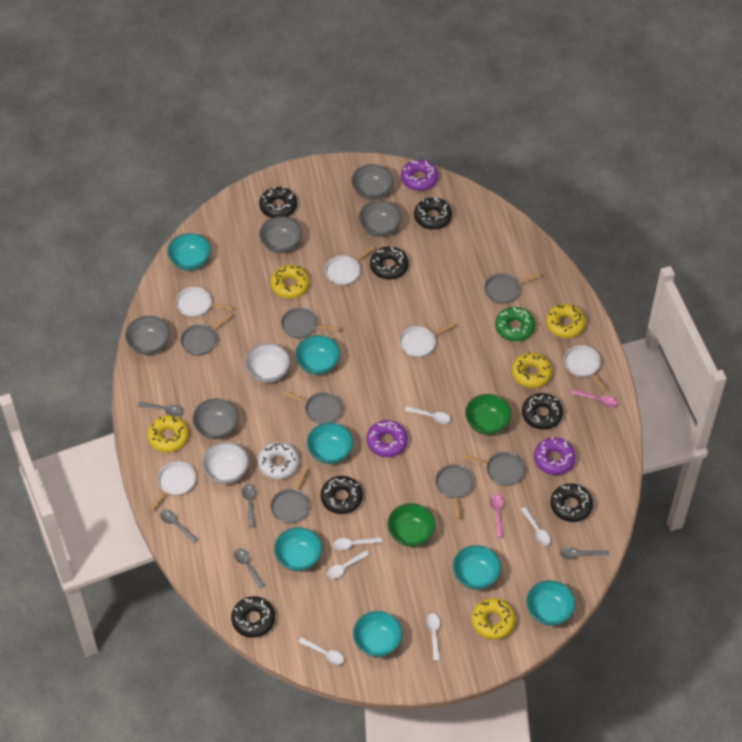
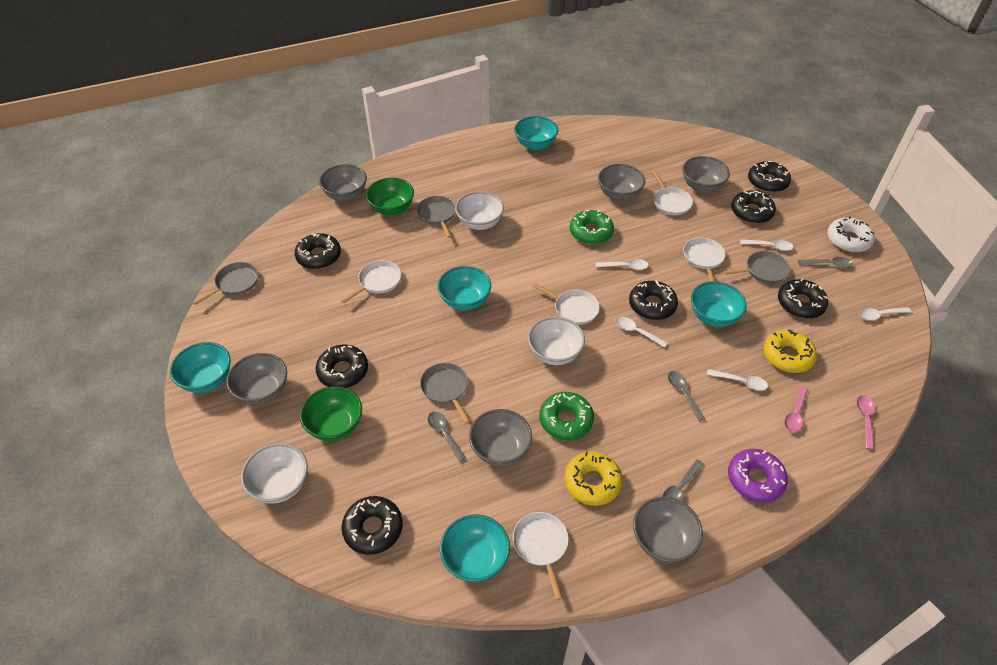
green donut: [495,307,535,341] = 1 -> [539,392,594,440] [570,210,614,244] = 2
grey bowl: [125,316,170,355] [192,398,238,439] [259,216,302,253] [351,164,393,200] [359,201,401,237] = 5 -> [226,353,287,405] [319,164,367,201] [469,409,532,466] [598,164,645,201] [633,497,703,563] [682,156,730,192] = 6
grey pan: [180,314,231,355] [271,468,309,523] [281,308,340,338] [284,391,342,424] [435,464,474,519] [463,452,525,486] [484,273,541,304] = 7 -> [193,262,258,305] [417,196,455,238] [420,363,470,423] [723,251,790,284] = 4
grey spoon: [138,402,183,416] [160,510,198,543] [234,548,265,588] [242,484,256,528] [560,547,609,559] = 5 -> [428,411,466,462] [663,459,704,501] [668,371,705,421] [798,257,853,268] = 4
purple donut: [366,420,408,457] [401,159,438,191] [534,437,576,475] = 3 -> [728,449,788,503] = 1
turquoise bowl: [167,233,211,271] [274,527,322,571] [295,335,340,375] [306,422,353,464] [353,611,402,657] [452,545,501,590] [526,580,575,626] = 7 -> [170,342,231,393] [437,266,491,310] [440,514,510,582] [514,116,558,150] [691,281,747,327] = 5
white bowl: [202,442,249,484] [245,343,290,383] = 2 -> [241,443,308,504] [455,191,504,230] [528,317,585,365] = 3
white spoon: [298,637,344,665] [327,550,370,579] [333,537,382,551] [405,406,450,424] [426,613,440,661] [521,507,551,546] = 6 -> [596,259,649,270] [615,317,668,348] [707,369,768,391] [740,239,793,251] [859,307,912,320] = 5
yellow donut: [147,415,189,452] [270,265,309,298] [471,598,515,640] [512,352,552,388] [546,304,586,338] = 5 -> [564,452,623,506] [764,329,817,373] = 2

